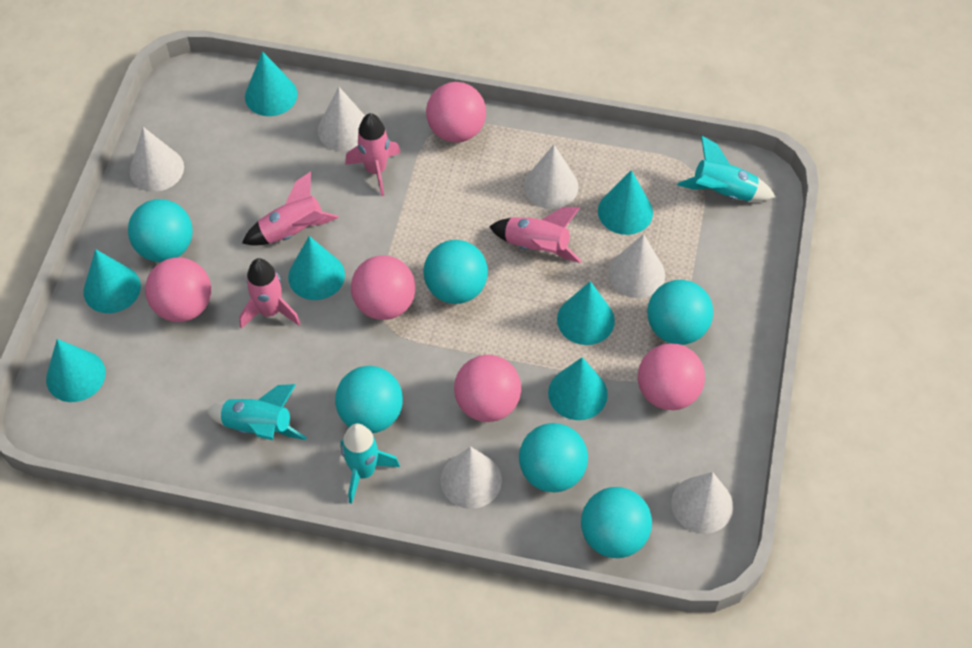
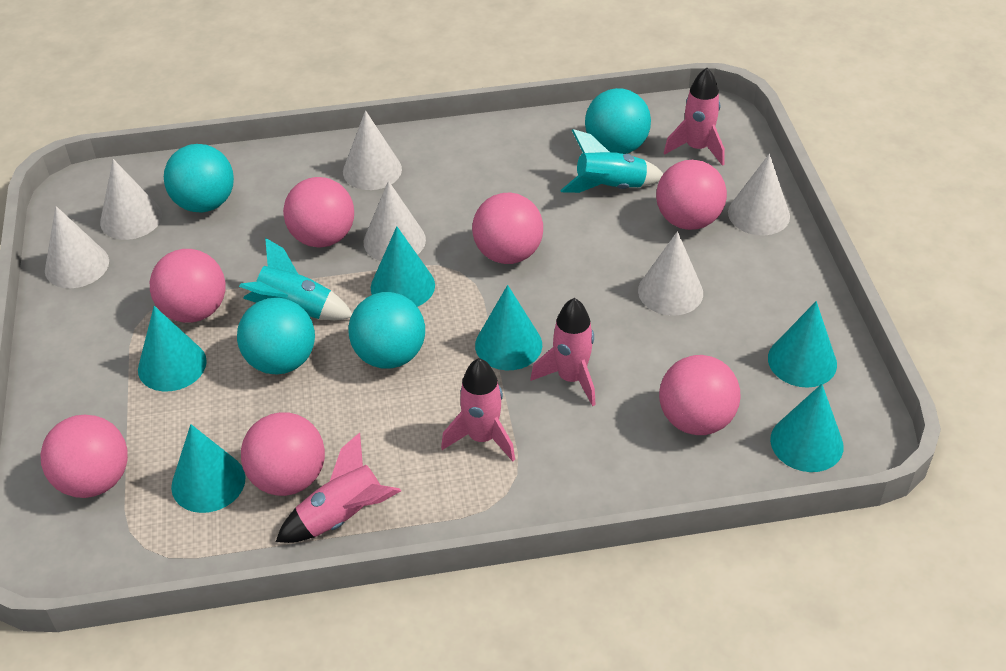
pink ball: [145,257,211,322] [351,255,415,320] [426,82,486,143] [454,355,521,422] [638,343,705,410] = 5 -> [41,415,128,498] [150,249,225,323] [241,412,325,496] [283,177,354,248] [472,192,543,264] [656,160,727,230] [659,355,741,435] = 7
turquoise ball: [128,199,193,262] [335,366,403,433] [423,240,488,304] [519,423,588,492] [581,487,652,558] [647,280,713,345] = 6 -> [164,144,234,213] [237,298,315,374] [348,292,425,369] [585,88,651,154] = 4
turquoise cone: [46,339,106,402] [83,249,141,313] [245,51,298,116] [288,236,345,300] [548,357,608,420] [557,281,615,345] [598,170,653,235] = 7 -> [138,306,207,392] [171,424,245,513] [371,226,435,307] [475,285,542,370] [768,301,837,388] [770,384,844,472] = 6
turquoise rocket: [206,384,307,440] [340,423,400,504] [677,136,775,201] = 3 -> [239,238,352,320] [560,129,663,193] = 2

